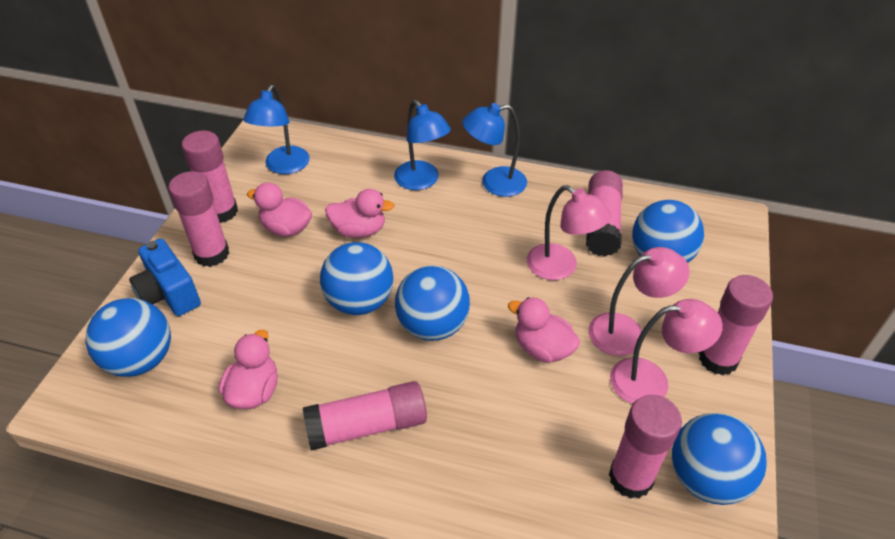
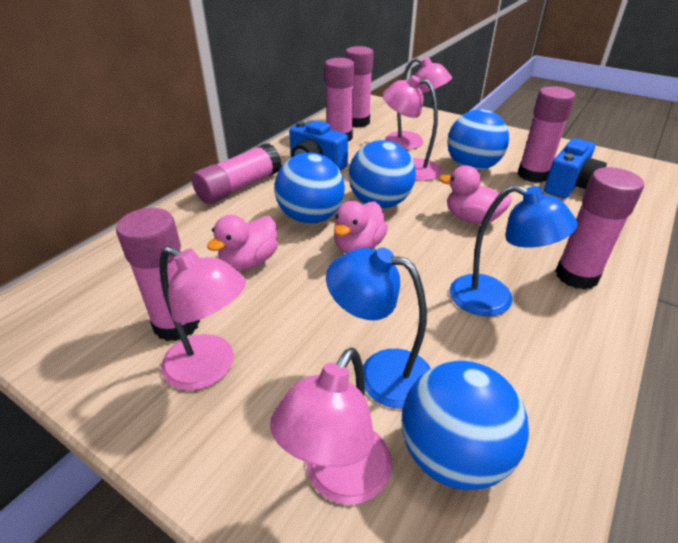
blue ball: [85,298,171,377] [320,242,394,315] [395,265,470,341] [632,200,704,263] [672,413,767,505] = 5 -> [275,153,345,224] [348,140,416,209] [402,361,529,490] [447,109,509,171] = 4
blue camera: [129,239,201,316] = 1 -> [289,120,348,171] [544,138,607,198] = 2
blue lamp: [243,85,310,174] [394,100,451,190] [462,103,527,197] = 3 -> [326,247,431,409] [450,185,578,316] = 2
pink duck: [219,330,278,409] [247,182,312,237] [325,189,394,238] [508,297,580,363] = 4 -> [207,215,278,271] [334,201,388,253] [439,166,512,224] = 3
pink lamp: [527,185,611,280] [588,247,690,356] [610,299,723,404] = 3 -> [160,246,246,391] [270,348,392,505] [383,75,441,181] [385,57,452,150] = 4

